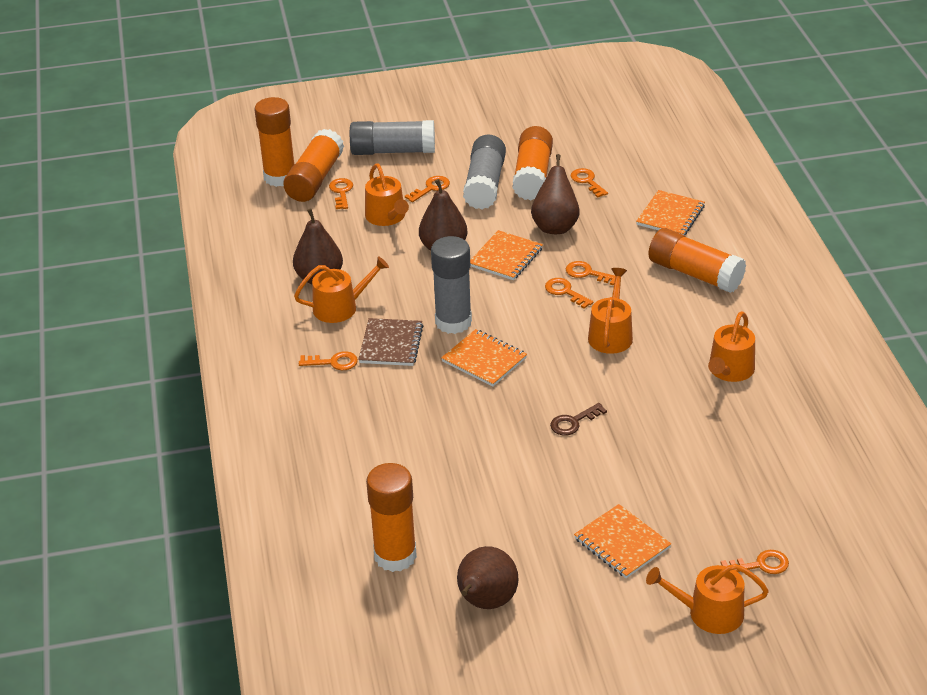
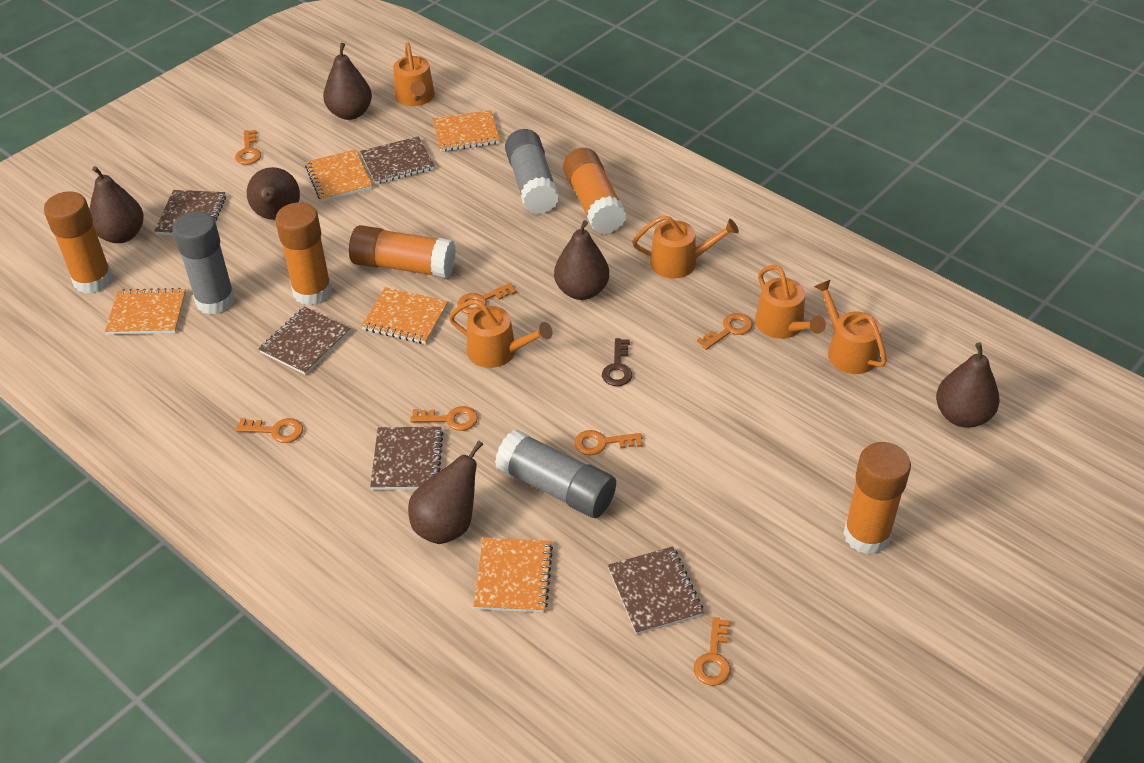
brown notebook: [358,318,423,366] = 1 -> [155,190,226,235] [259,307,350,375] [360,136,434,184] [370,427,443,490] [608,546,704,635] = 5
brown pear: [293,208,343,284] [419,179,468,251] [457,546,518,609] [531,154,580,234] = 4 -> [90,166,144,243] [247,167,300,220] [323,43,372,120] [408,441,483,544] [554,220,609,300] [936,343,1000,428] = 6
orange notebook: [441,329,527,387] [470,230,543,280] [574,504,671,578] [636,190,705,235] = 4 -> [105,288,186,335] [305,149,372,201] [361,287,448,344] [433,110,500,152] [474,538,553,613] = 5

